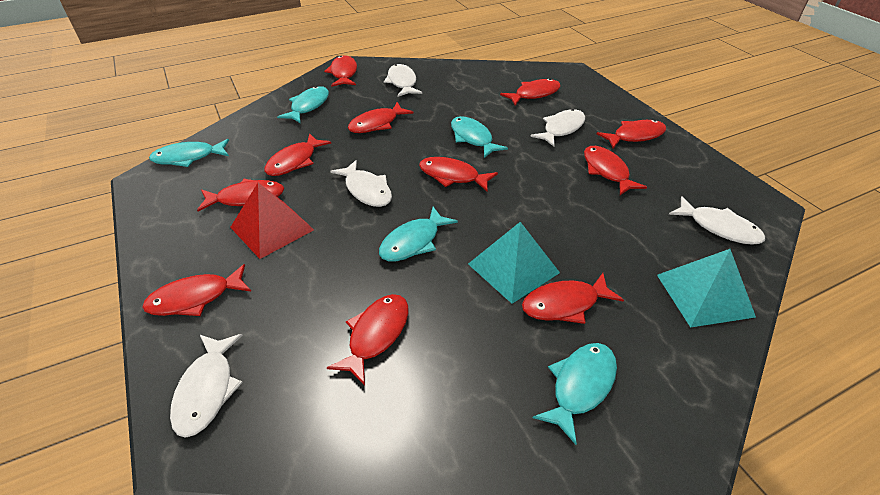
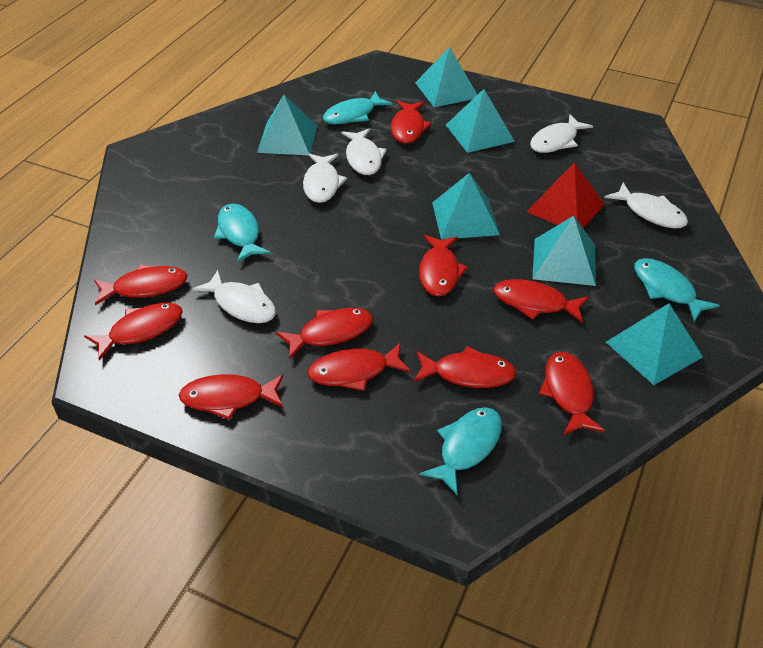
red fish: [142,264,251,316] [197,179,284,211] [264,133,331,176] [324,55,357,87] [327,294,409,386] [348,102,414,133] [419,157,498,191] [500,78,561,106] [522,273,624,324] [584,146,647,195] [597,120,666,149] = 11 -> [84,302,183,360] [94,265,188,305] [179,374,283,420] [276,308,373,359] [307,343,411,391] [391,101,432,144] [414,346,516,388] [419,235,468,297] [493,279,589,323] [539,352,605,435] = 10
turquoise fish: [149,139,229,167] [277,86,329,123] [379,207,458,261] [451,116,508,158] [533,343,617,445] = 5 -> [214,204,270,263] [323,91,393,124] [420,407,502,495] [634,258,720,322] = 4
turquoise pyramid: [468,222,560,304] [657,249,756,328] = 2 -> [257,95,317,155] [415,47,478,107] [432,173,500,239] [446,89,515,153] [532,216,596,286] [606,303,703,385] = 6

